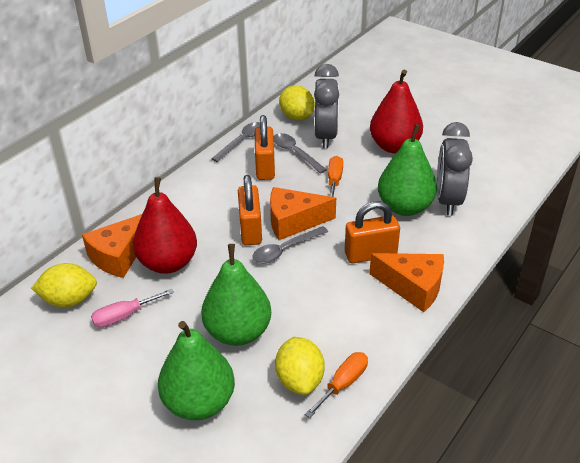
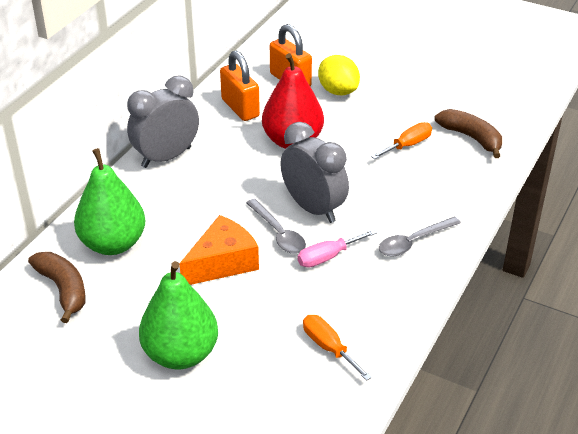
brown banana: none = 0 -> [28,252,86,323] [434,109,502,158] = 2
green pear: [158,321,235,420] [201,244,271,346] [378,124,437,216] = 3 -> [74,148,145,255] [139,261,218,369] = 2
grey spoon: [211,122,260,162] [252,226,328,263] [274,133,327,174] = 3 -> [246,199,306,254] [379,216,461,256] = 2
orange cheese: [82,214,142,278] [270,187,336,240] [369,253,444,312] = 3 -> [179,215,259,285] = 1
orange padlock: [238,175,262,245] [255,115,275,180] [345,201,400,263] = 3 -> [220,51,260,121] [270,24,312,86] = 2
red pear: [133,177,197,274] [370,70,423,153] = 2 -> [262,53,324,149] = 1
yellow lemon: [31,263,97,308] [275,337,325,395] [279,85,315,120] = 3 -> [318,55,360,95] = 1

